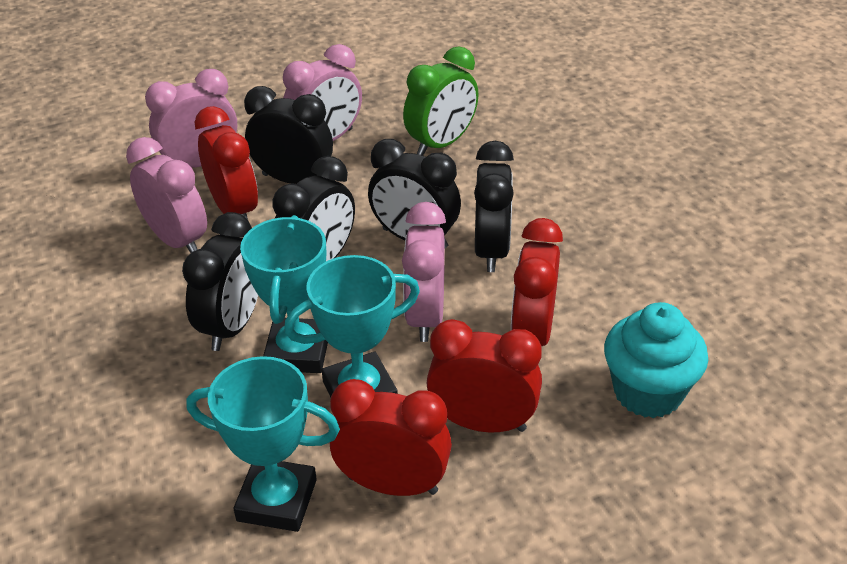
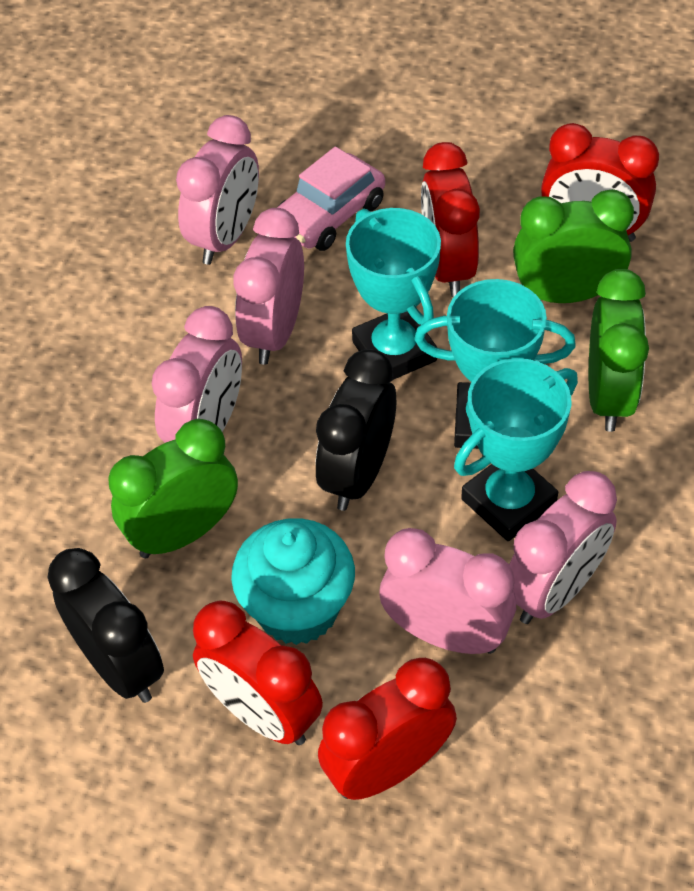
black clock: [182,212,258,351] [244,86,333,184] [272,156,355,261] [368,139,461,248] [474,141,514,272] = 5 -> [47,548,164,703] [316,349,396,511] = 2
green clock: [403,46,479,156] = 1 -> [109,419,238,558] [513,189,634,303] [589,269,649,432] = 3
pink car: none = 0 -> [277,146,385,251] = 1
pink clock: [126,137,207,253] [145,69,237,168] [283,44,362,141] [402,202,446,342] = 4 -> [152,306,242,443] [176,115,259,265] [233,208,304,365] [380,528,516,654] [509,471,617,624] = 5

